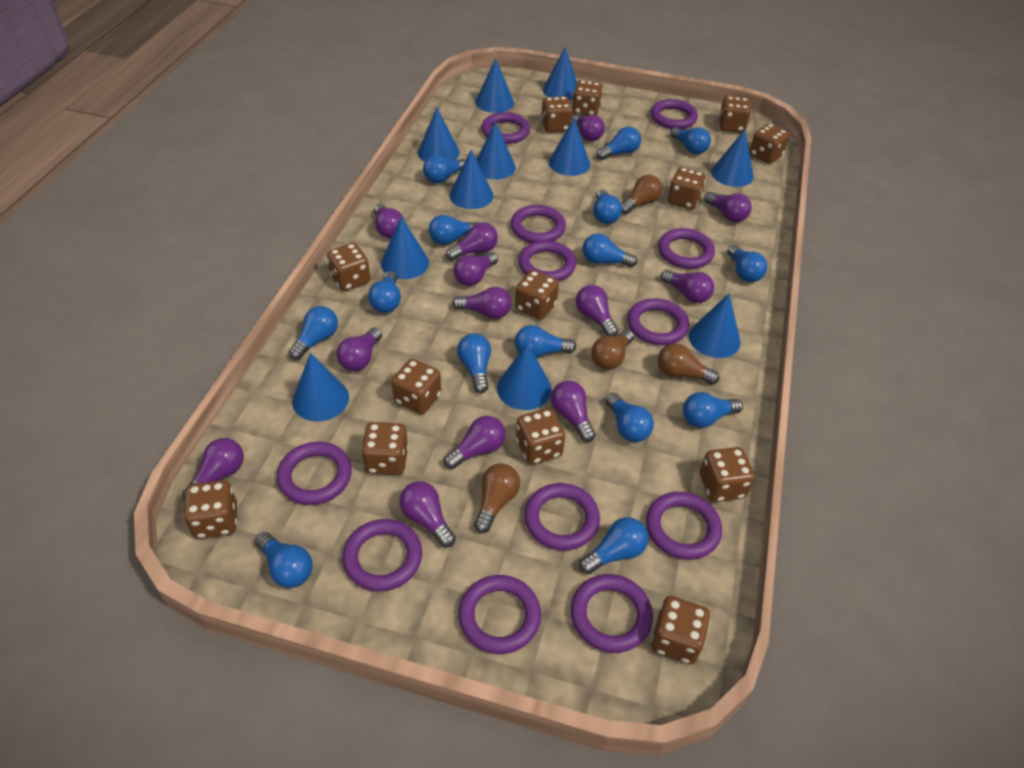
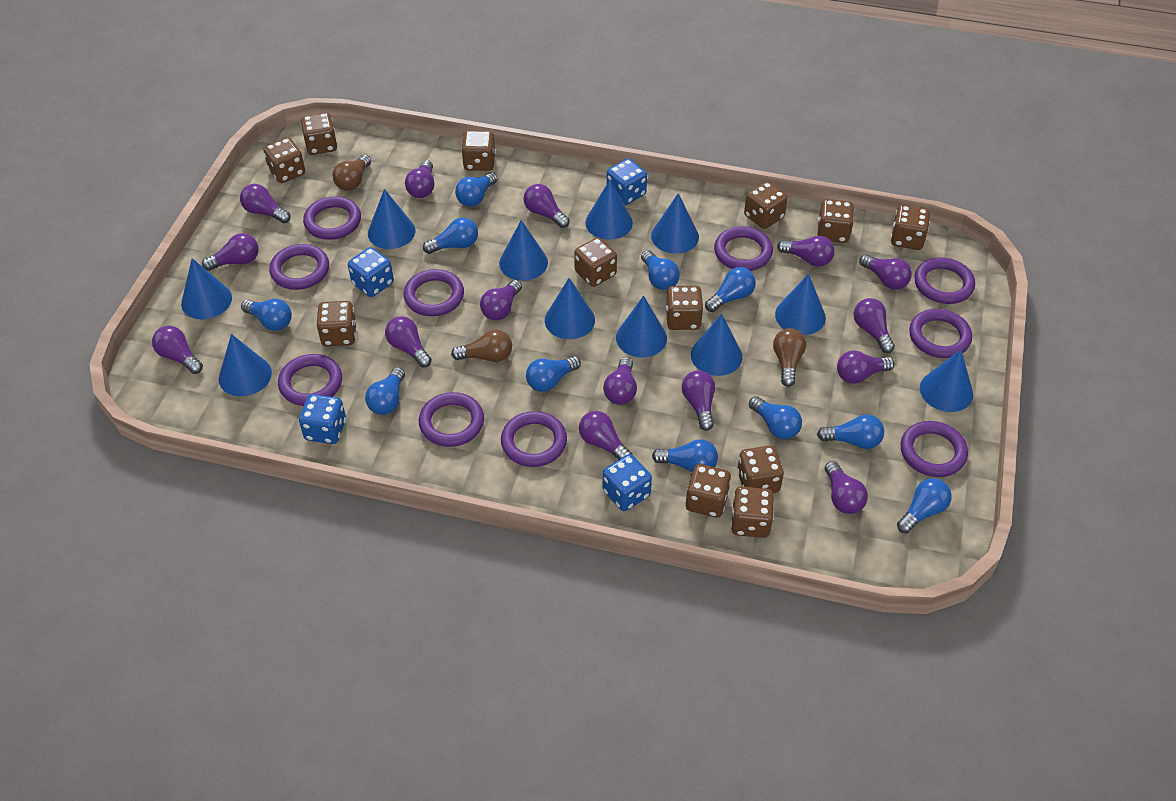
blue dice: none = 0 -> [299,394,346,444] [348,247,394,297] [603,454,652,511] [607,159,647,205] = 4
blue light bulb: [255,532,312,588] [289,306,338,360] [368,271,401,313] [423,155,466,183] [429,215,479,245] [457,333,491,393] [515,325,576,358] [579,517,648,574] [582,234,637,267] [593,190,622,224] [597,126,641,160] [605,393,654,442] [670,127,711,154] [683,392,743,428] [727,244,767,282] = 15 -> [241,299,292,331] [365,367,405,415] [423,217,478,254] [455,172,498,207] [526,356,581,392] [641,250,680,290] [652,439,718,472] [705,267,756,312] [749,396,802,439] [817,414,884,449] [897,478,952,533] = 11
brown dice: [184,480,237,539] [327,243,370,291] [361,422,408,475] [392,359,441,415] [515,270,559,320] [516,408,565,465] [541,96,573,133] [572,80,603,116] [651,596,710,664] [668,167,706,210] [700,447,755,502] [719,96,751,133] [749,123,790,164] = 13 -> [263,138,305,183] [301,112,337,155] [317,301,357,346] [461,130,496,171] [574,237,617,287] [666,286,703,330] [686,464,731,518] [731,486,774,538] [737,445,784,493] [744,181,788,229] [817,199,854,243] [891,205,930,250] = 12
brown light bulb: [474,463,520,533] [591,329,634,370] [621,175,662,214] [658,343,719,385] = 4 -> [332,155,371,191] [451,330,512,362] [773,328,806,387] = 3
purple light bulb: [183,438,244,499] [337,327,382,371] [374,204,404,238] [399,481,456,547] [444,416,505,469] [446,222,498,261] [452,287,512,319] [453,252,498,286] [551,381,596,442] [572,113,605,141] [576,285,618,336] [661,270,714,303] [704,192,751,222] = 13 -> [152,326,203,374] [202,233,259,271] [240,184,291,223] [385,316,432,367] [405,160,434,198] [480,280,522,320] [523,184,570,228] [579,411,633,460] [603,357,637,405] [682,370,715,431] [777,236,835,267] [825,461,868,514] [837,350,895,384] [854,298,895,353] [859,254,912,290] = 15
purple ring: [277,442,352,505] [342,519,422,591] [458,575,541,654] [481,112,530,144] [511,205,566,243] [518,241,576,281] [524,483,600,550] [571,574,653,653] [627,298,689,345] [646,492,722,560] [650,99,698,129] [658,228,715,269] = 12 -> [269,244,329,290] [278,354,342,406] [303,196,361,240] [404,269,464,316] [419,392,484,447] [501,411,567,467] [714,226,773,271] [900,421,968,477] [909,309,972,358] [914,257,975,304] = 10

